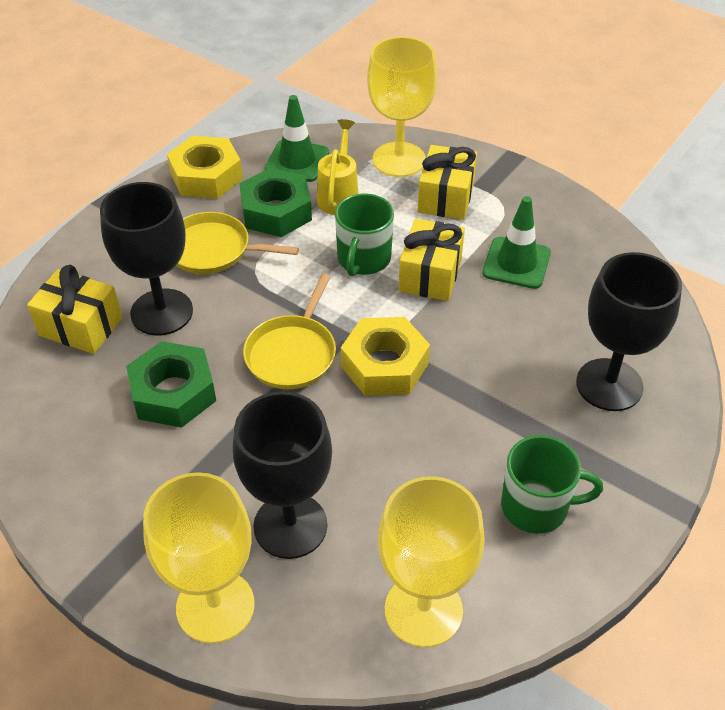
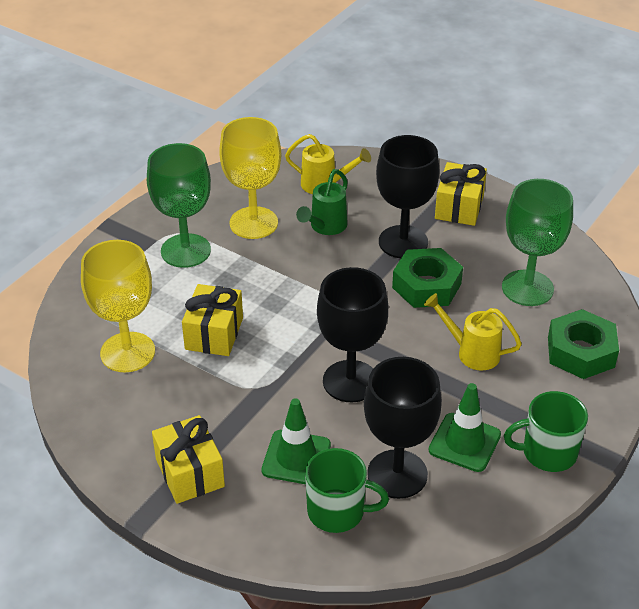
green goblet: none = 0 -> [147,143,211,268] [502,179,573,306] = 2
green watering can: none = 0 -> [296,169,348,235] = 1
yellow goblet: [143,472,255,644] [367,37,437,177] [378,476,485,648] = 3 -> [81,240,155,372] [219,117,281,239] = 2
yellow nut: [167,136,243,199] [341,317,430,396] = 2 -> none = 0
yellow pan: [177,212,299,274] [243,274,336,389] = 2 -> none = 0
yellow watering can: [317,119,358,215] = 1 -> [285,134,371,194] [424,293,522,371] = 2

